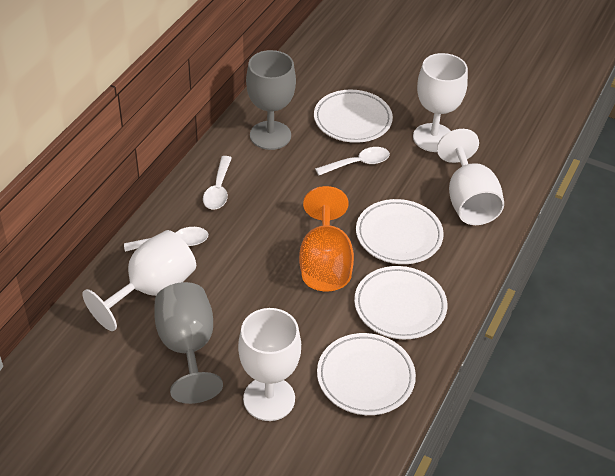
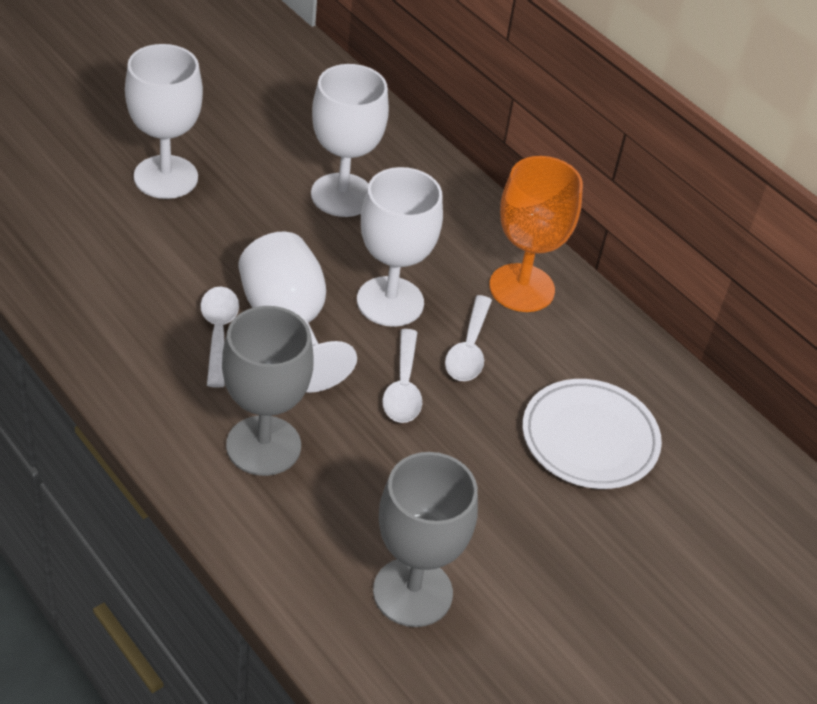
white plate: [314,90,393,143] [317,333,416,415] [354,266,447,339] [356,199,444,264] = 4 -> [522,379,662,489] = 1

